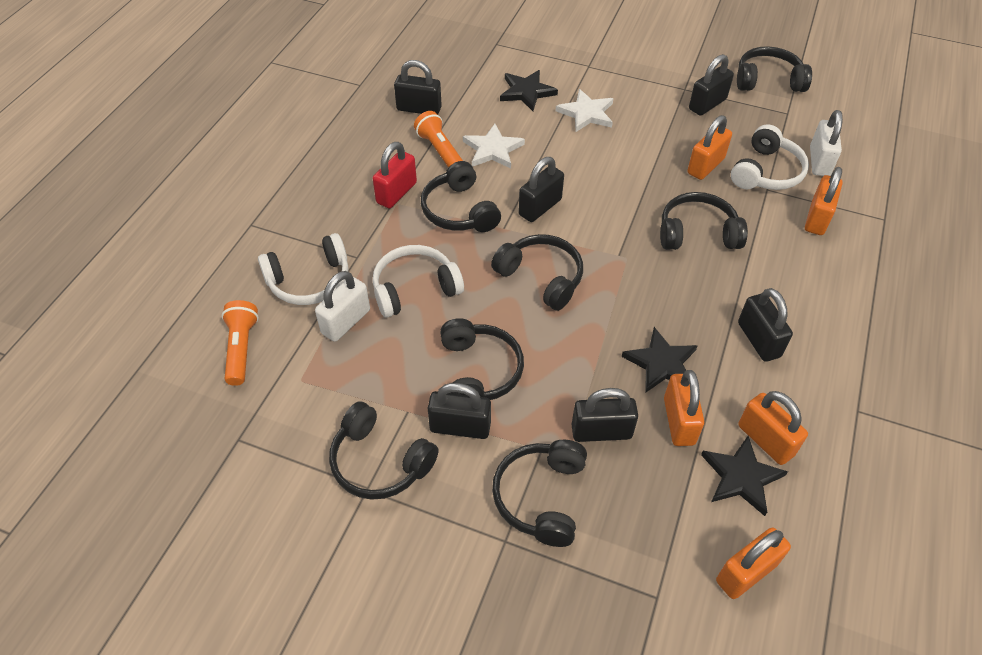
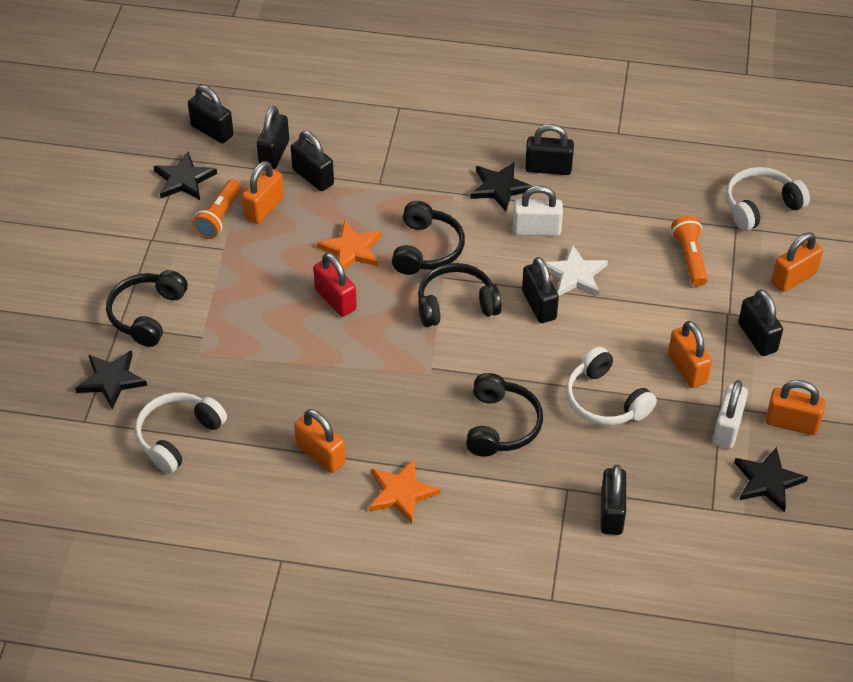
black headphones: [329,401,439,500] [421,161,501,232] [440,318,524,400] [491,234,583,311] [492,440,587,547] [660,192,748,250] [737,46,812,92] = 7 -> [106,270,188,347] [392,201,465,275] [418,263,502,327] [466,373,543,457] = 4
black padlock: [394,60,442,115] [427,383,491,439] [518,157,564,222] [571,388,638,442] [689,54,734,116] [738,288,793,362] = 6 -> [188,85,234,143] [257,106,289,169] [291,131,334,191] [522,257,559,323] [525,124,574,175] [600,465,626,535] [738,289,783,356] = 7
black star: [500,70,558,111] [621,327,698,393] [701,436,788,516] = 3 -> [75,350,147,409] [153,152,217,200] [470,162,533,211] [734,447,808,512] = 4
orange star: none = 0 -> [317,220,382,269] [369,459,440,524] = 2
white star: [463,124,525,169] [556,89,614,132] = 2 -> [545,244,608,296] = 1

